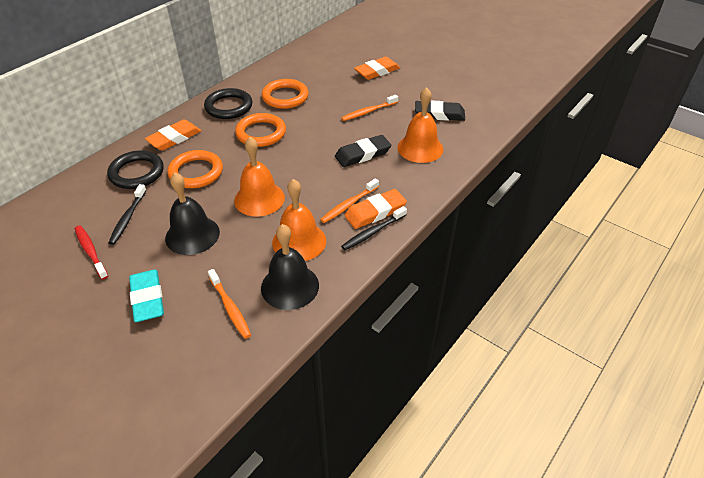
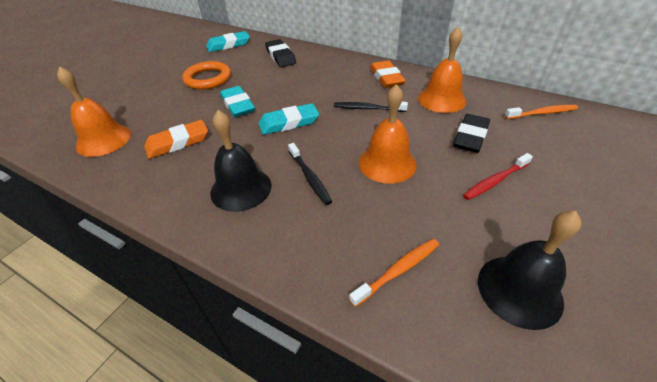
black ring: [107,150,164,189] [204,88,252,119] = 2 -> none = 0
orange eraser: [145,119,201,151] [344,189,407,229] [354,57,400,80] = 3 -> [144,120,208,159] [370,61,406,88] = 2
orange ring: [167,150,223,188] [235,113,286,147] [262,79,309,109] = 3 -> [182,61,231,89] = 1
orange toothbrush: [208,269,251,339] [320,178,379,223] [341,95,398,121] = 3 -> [349,238,439,307] [505,105,578,119] = 2
turquoise eraser: [129,270,164,322] = 1 -> [206,31,250,52] [220,86,255,117] [258,103,319,135] = 3

